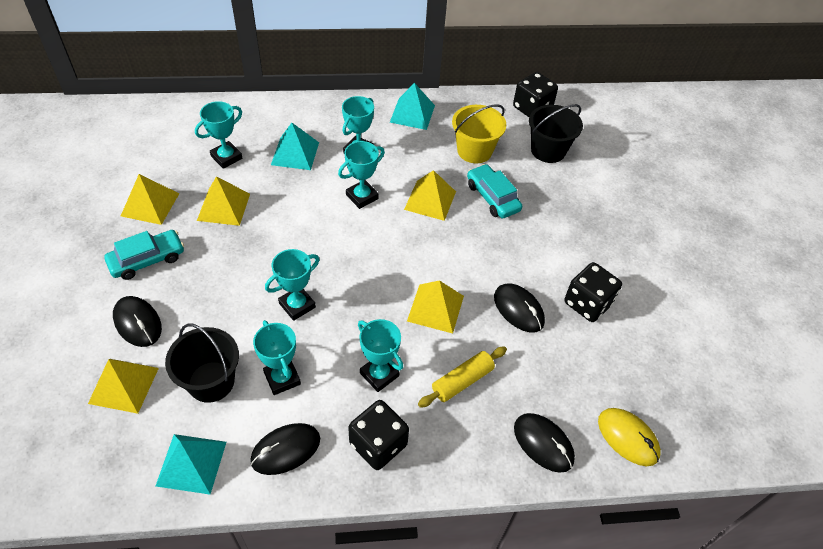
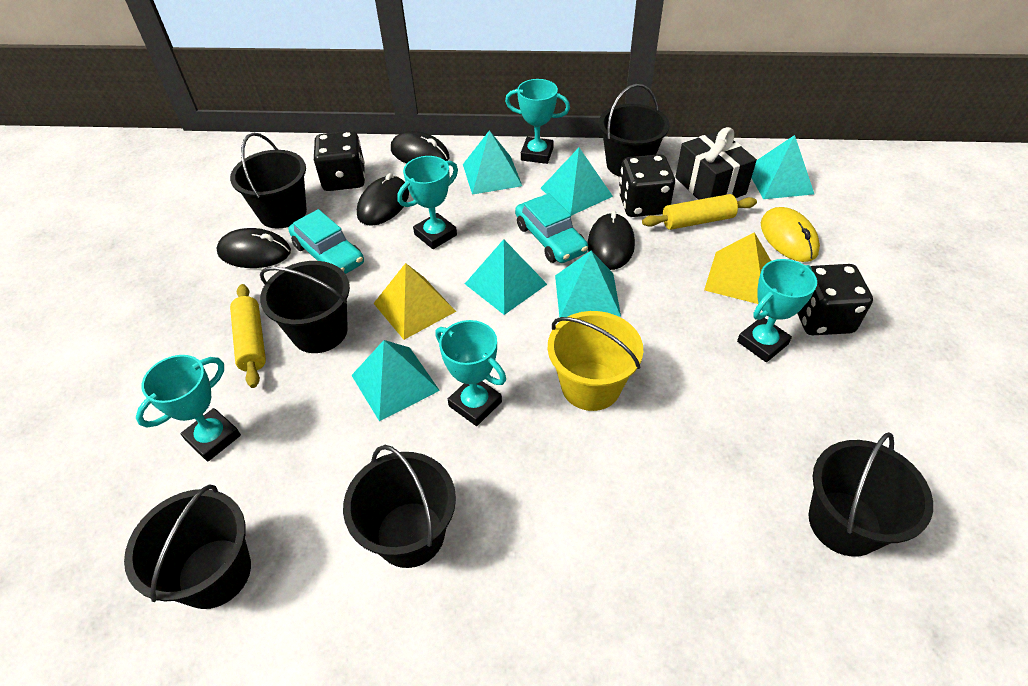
black bucket: [165,324,239,403] [529,104,583,163] = 2 -> [124,484,251,609] [230,133,307,229] [260,261,350,353] [343,445,456,568] [599,84,670,177] [809,432,933,557] = 6
black gift: none = 0 -> [675,127,757,200] = 1
turquoise pyramid: [156,434,226,494] [271,123,319,170] [390,83,435,130] = 3 -> [351,340,440,421] [463,130,522,195] [465,239,547,315] [540,148,613,216] [555,251,621,318] [751,135,814,199] = 6
turquoise trophy: [195,101,243,169] [253,320,301,395] [265,249,320,321] [338,141,385,209] [342,96,374,154] [358,319,403,392] = 6 -> [136,355,241,461] [397,156,458,249] [435,320,506,426] [505,79,570,164] [737,259,817,362] = 5
yellow pyramid: [88,359,159,414] [121,174,179,225] [197,176,250,226] [404,170,456,221] [407,280,464,334] = 5 -> [373,263,456,340] [704,232,771,304] = 2
yellow rolling pin: [418,346,507,408] = 1 -> [230,284,266,388] [642,194,757,230] = 2

